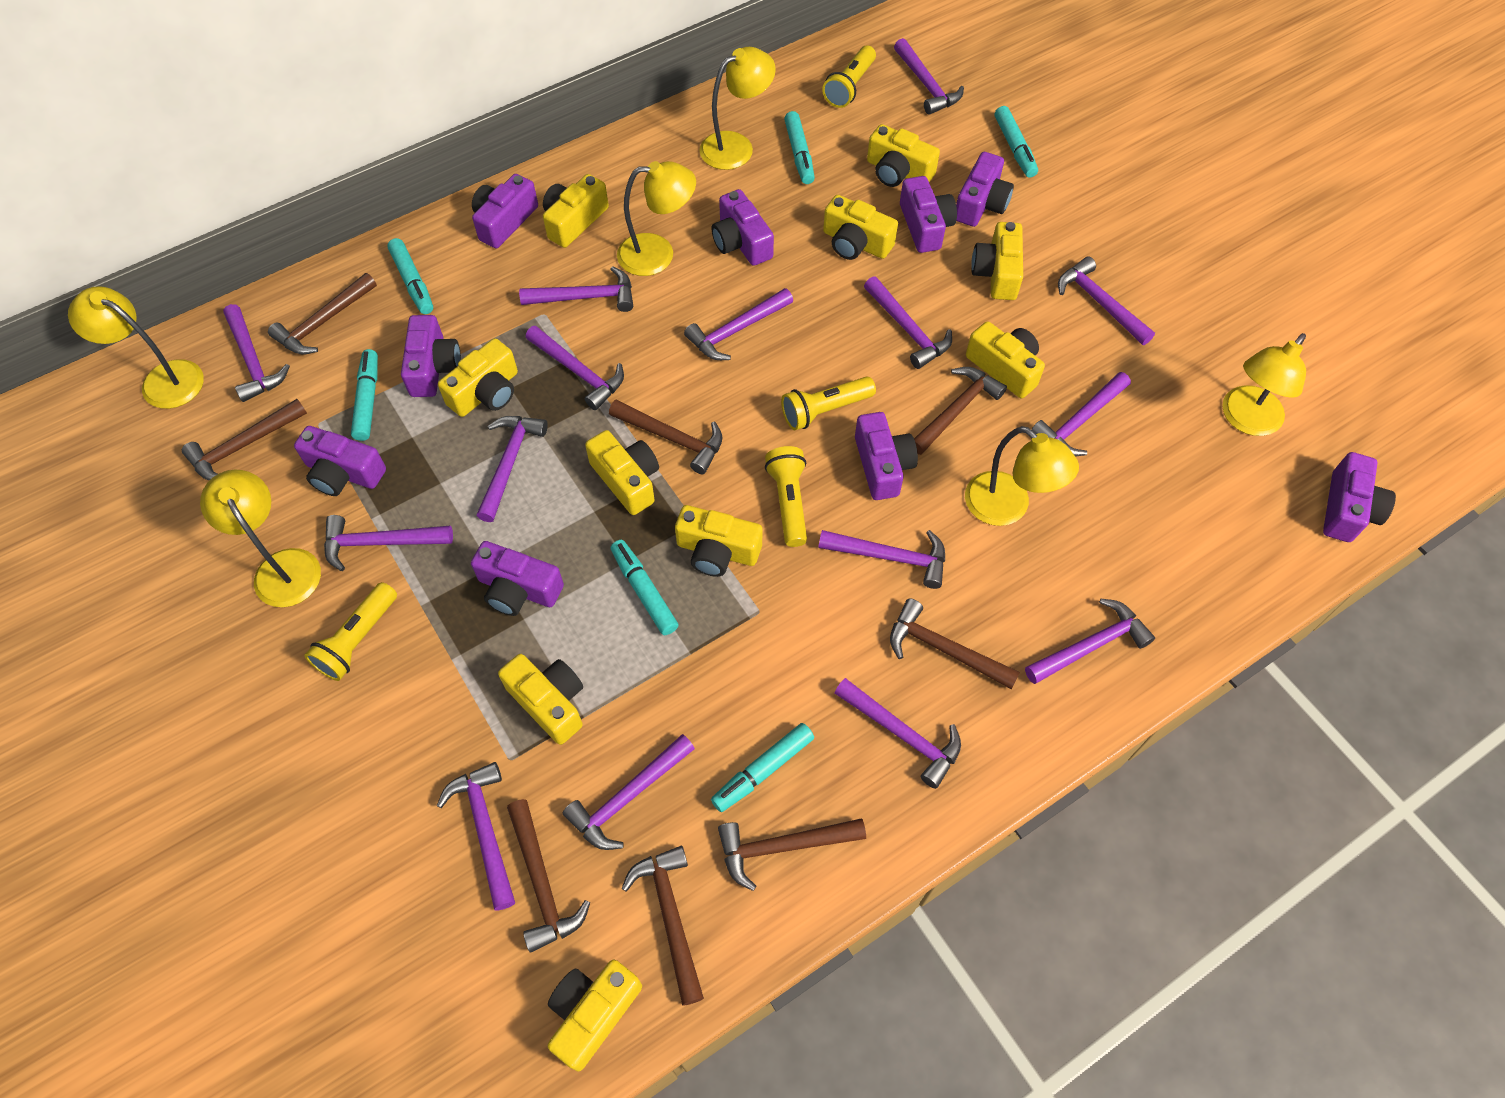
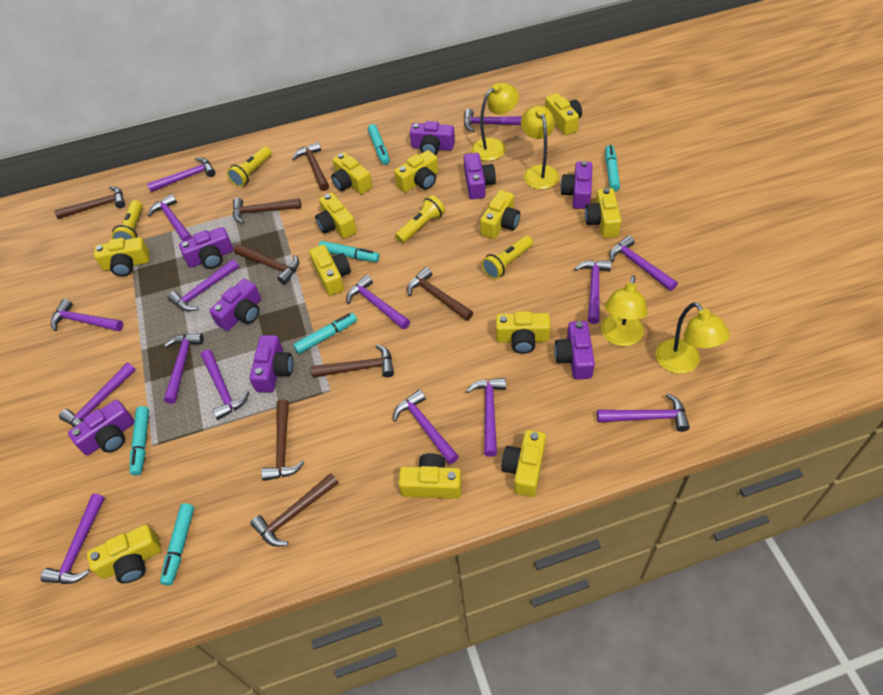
purple camera: [294,426,386,496] [401,315,461,397] [471,541,564,616] [472,174,538,248] [712,189,774,266] [855,412,918,500] [900,176,957,253] [956,152,1014,227] [1323,452,1396,542] = 9 -> [68,400,134,455] [179,227,233,269] [209,279,261,331] [250,335,293,392] [410,121,455,155] [464,153,496,199] [554,321,595,380] [561,161,592,209] = 8
yellow camera: [438,338,518,417] [498,654,583,745] [543,174,609,248] [548,960,642,1071] [585,430,659,515] [675,505,762,577] [823,195,898,260] [867,124,940,187] [966,321,1045,398] [971,222,1023,300] = 10 -> [87,525,162,583] [94,237,150,276] [309,245,351,296] [315,192,357,239] [331,152,372,194] [394,150,438,192] [398,453,462,499] [480,190,520,239] [496,311,551,354] [501,430,546,497] [545,93,582,135] [585,188,621,238] = 12
yellow lamp: [68,286,204,409] [200,470,321,607] [617,161,696,276] [700,47,776,170] [965,426,1079,526] [1223,333,1306,436] = 6 -> [472,83,519,161] [521,106,559,189] [601,275,647,346] [656,302,730,374] = 4

